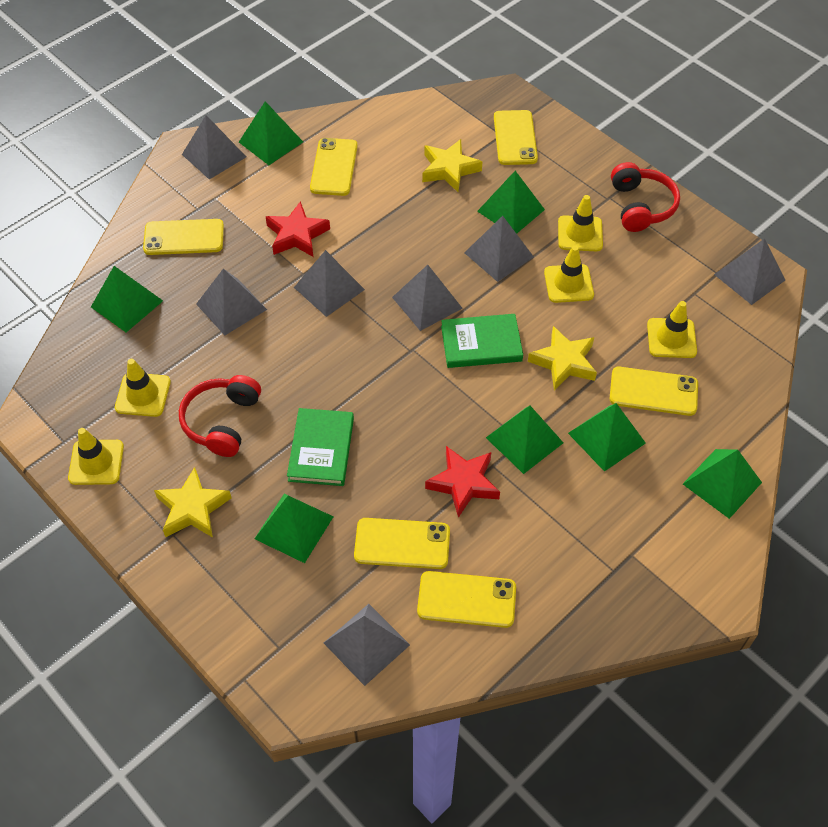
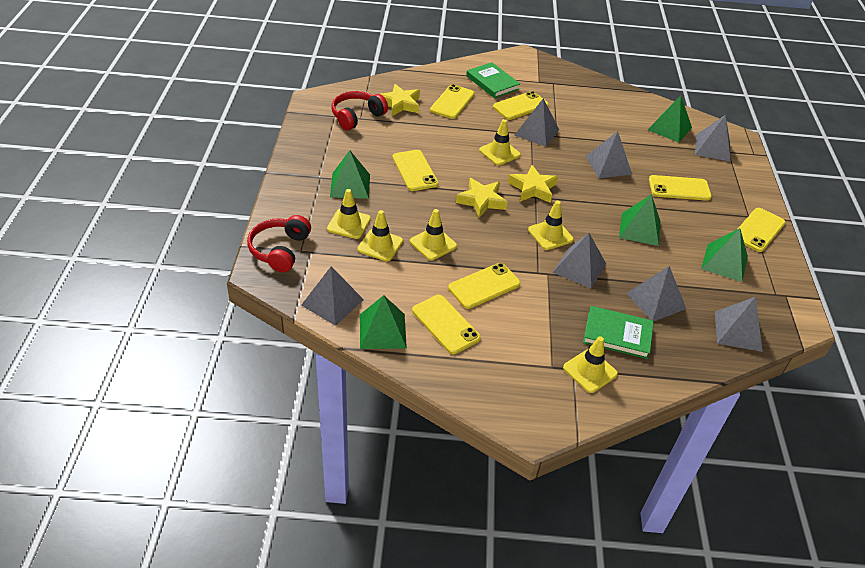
green pyramid: [91,266,163,332] [239,101,303,165] [255,494,334,563] [477,171,545,234] [486,406,563,474] [568,403,646,472] [683,449,762,519] = 7 -> [330,150,370,199] [360,295,407,349] [619,194,660,246] [648,95,692,143] [701,228,748,282] = 5
red star: [266,201,330,257] [425,446,500,518] = 2 -> none = 0
yellow phone: [143,219,224,255] [310,138,358,196] [354,518,450,569] [417,571,516,628] [494,110,538,165] [609,367,698,416] = 6 -> [392,150,438,191] [412,295,481,354] [430,84,475,119] [448,263,521,309] [493,91,549,120] [649,175,712,201] [738,208,786,252] = 7
yellow traffic cone: [68,428,124,485] [115,359,171,417] [544,245,594,303] [558,195,603,251] [647,301,697,358] = 5 -> [327,189,371,239] [357,210,403,262] [410,209,457,260] [479,119,521,165] [528,201,574,250] [563,336,618,393] = 6

